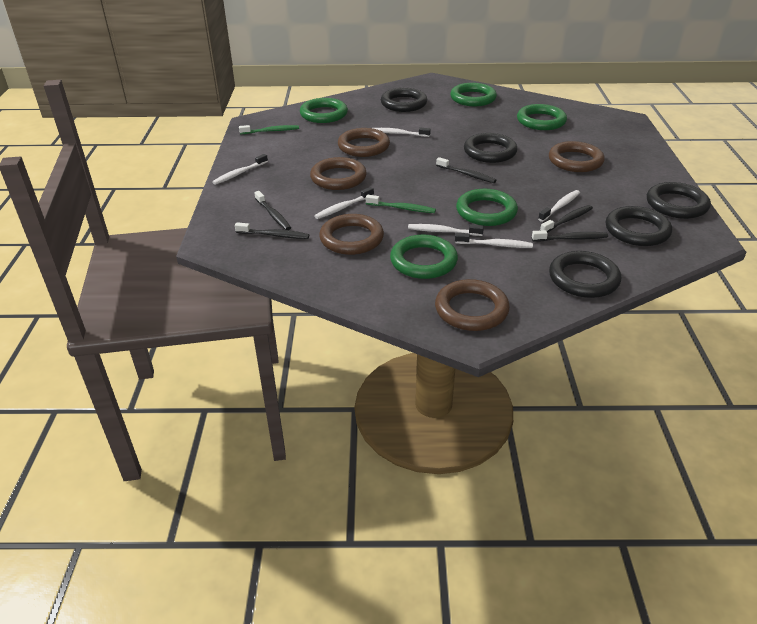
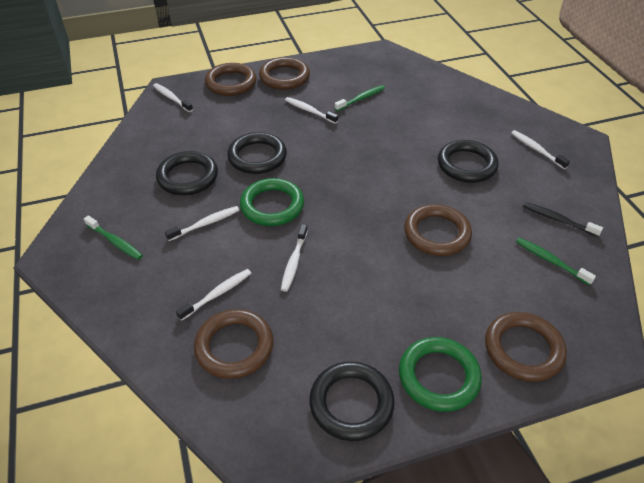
black ring: [381,88,427,112] [464,133,517,163] [549,251,621,298] [606,206,672,246] [647,182,711,219] = 5 -> [156,151,218,195] [227,132,287,174] [309,361,395,441] [438,140,499,183] = 4
black toothbrush: [235,222,309,239] [254,191,291,230] [436,157,496,183] [532,230,608,242] [540,205,593,233] = 5 -> [523,202,603,237] = 1
green ring: [300,98,348,123] [390,235,458,279] [450,83,497,106] [456,189,518,226] [517,104,567,130] = 5 -> [240,178,304,226] [399,337,482,412] = 2
green toothbrush: [239,125,299,134] [366,195,436,213] = 2 -> [84,215,143,260] [335,85,385,111] [516,237,596,285] = 3

